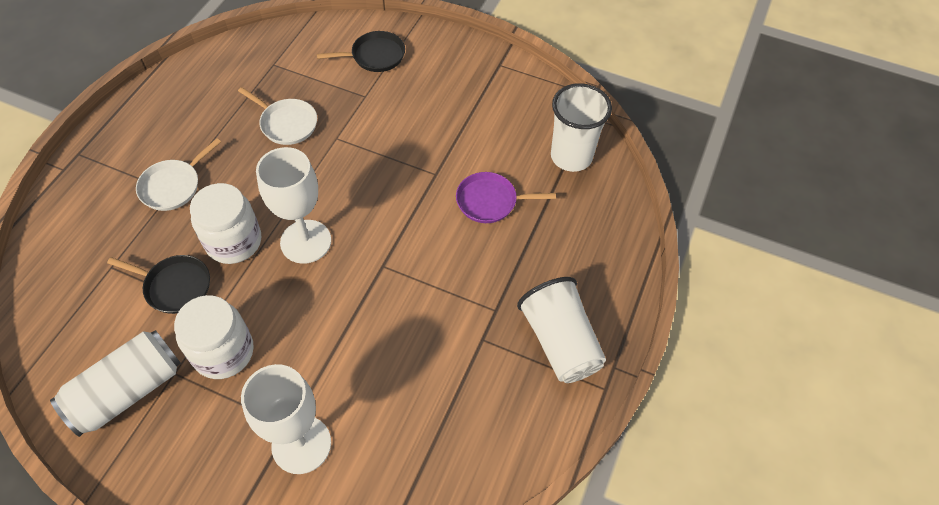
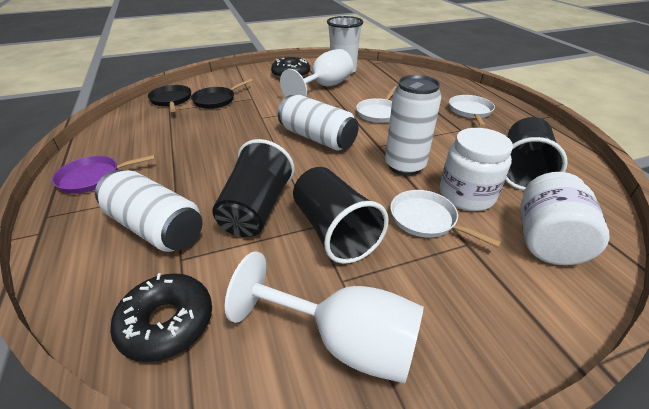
black cup: none = 0 -> [212,139,295,237] [293,167,389,264] [505,117,568,190] = 3
black donut: none = 0 -> [110,273,212,362] [271,57,310,78] = 2
white can: [50,330,181,437] = 1 -> [95,170,202,252] [278,95,359,151] [385,75,441,176] = 3
white cup: [517,277,606,383] [551,83,612,172] = 2 -> [327,16,363,74] = 1
white pan: [136,138,221,211] [238,87,317,145] = 2 -> [356,86,397,123] [390,190,501,247] [449,95,495,127] = 3

